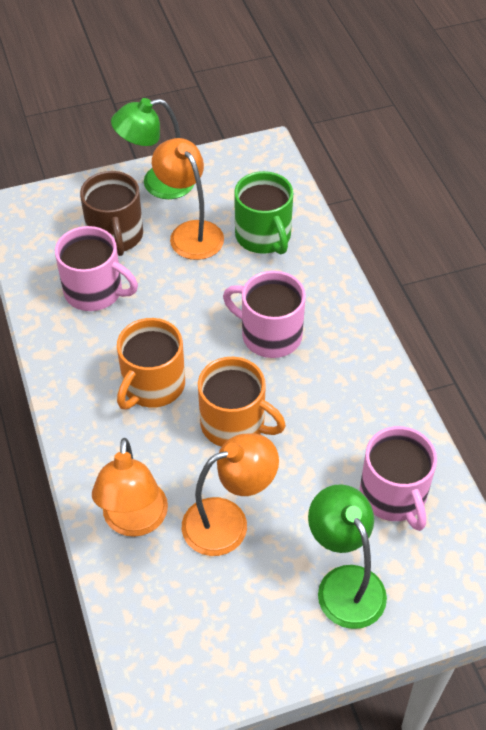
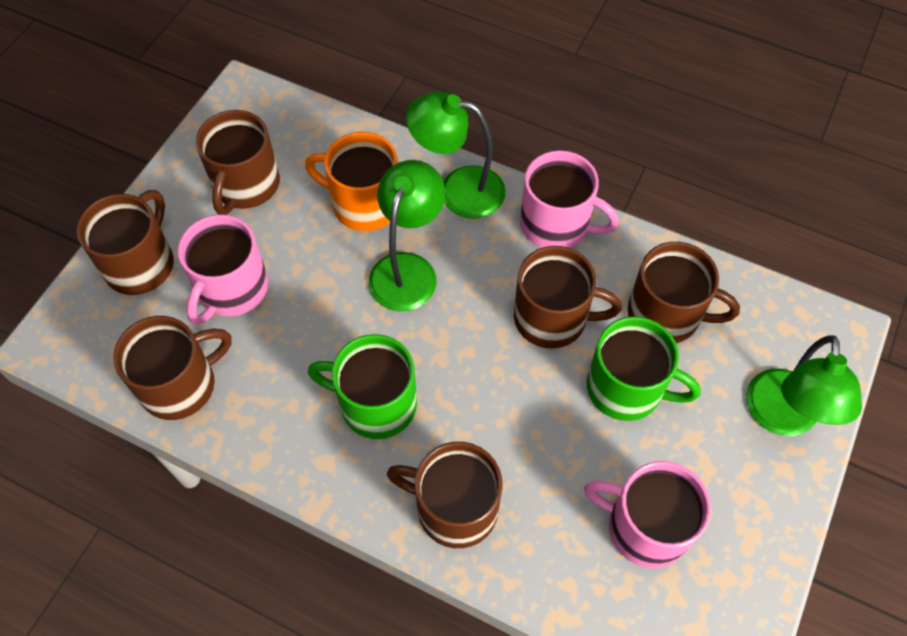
brown mug: [80,171,143,256] = 1 -> [77,190,174,295] [113,316,231,420] [196,110,280,215] [387,442,503,548] [514,246,622,349] [628,242,740,343] = 6
green lamp: [111,98,195,199] [308,484,387,629] = 2 -> [368,160,445,311] [406,91,506,219] [746,335,862,436] = 3
green mug: [234,171,293,254] = 1 -> [308,334,417,439] [587,316,701,421] = 2
orange lamp: [92,438,168,537] [152,138,224,260] [182,434,279,556] = 3 -> none = 0
orange mug: [117,318,185,409] [198,357,286,447] = 2 -> [305,132,398,231] = 1

